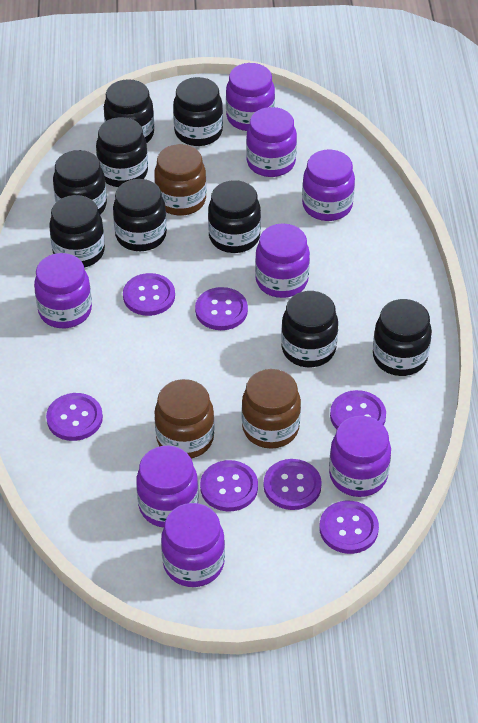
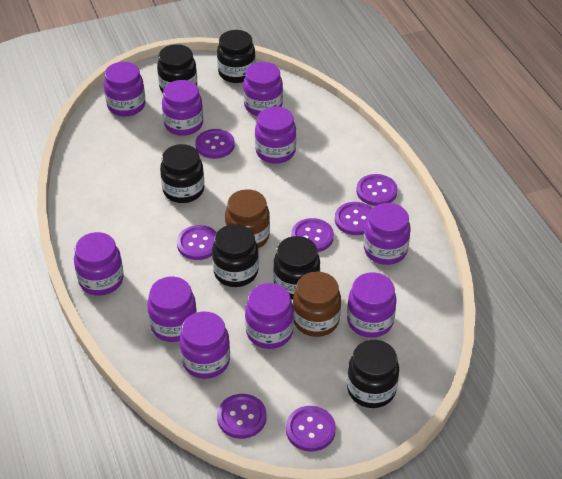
black jar: [49,195,105,268] [53,150,107,215] [96,117,148,187] [104,79,154,143] [113,179,167,251] [173,77,223,146] [208,180,261,253] [281,291,338,367] [373,299,432,376] = 9 -> [157,44,197,93] [160,144,204,203] [212,224,259,287] [217,30,256,83] [273,236,320,299] [347,340,399,408] = 6
brown jar: [154,144,206,216] [154,379,214,459] [242,369,301,449] = 3 -> [225,189,270,248] [293,272,341,337] = 2
purple jar: [34,253,92,328] [136,446,199,528] [161,503,225,587] [226,63,275,131] [246,107,297,177] [255,223,310,298] [302,150,355,221] [329,416,391,497] = 8 -> [74,232,124,296] [104,62,146,117] [147,277,197,342] [162,80,203,136] [179,312,230,379] [243,62,283,116] [245,283,294,349] [255,107,296,164] [347,272,397,338] [364,203,411,265] = 10

